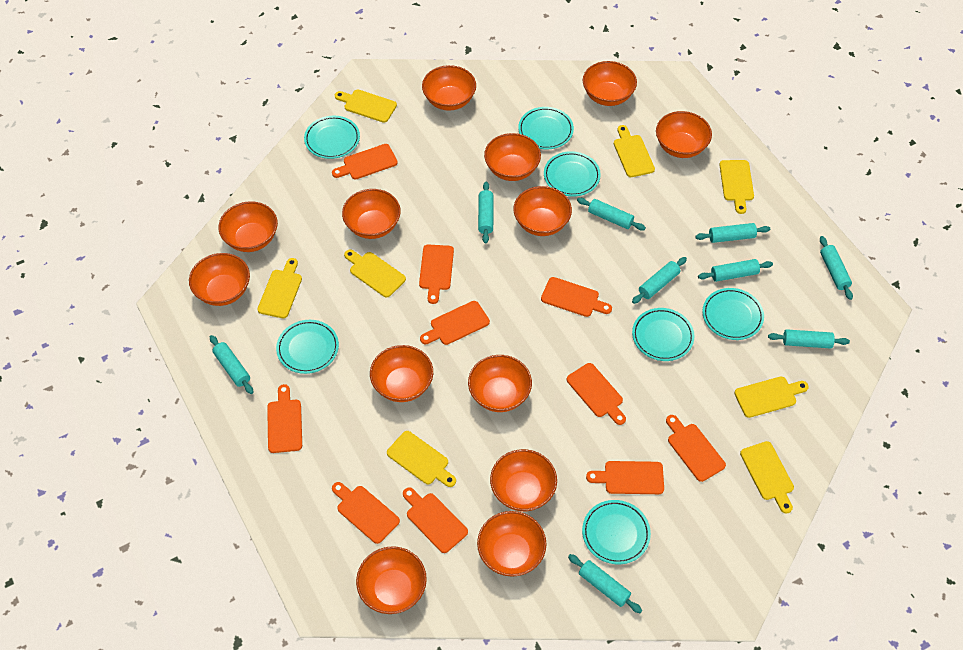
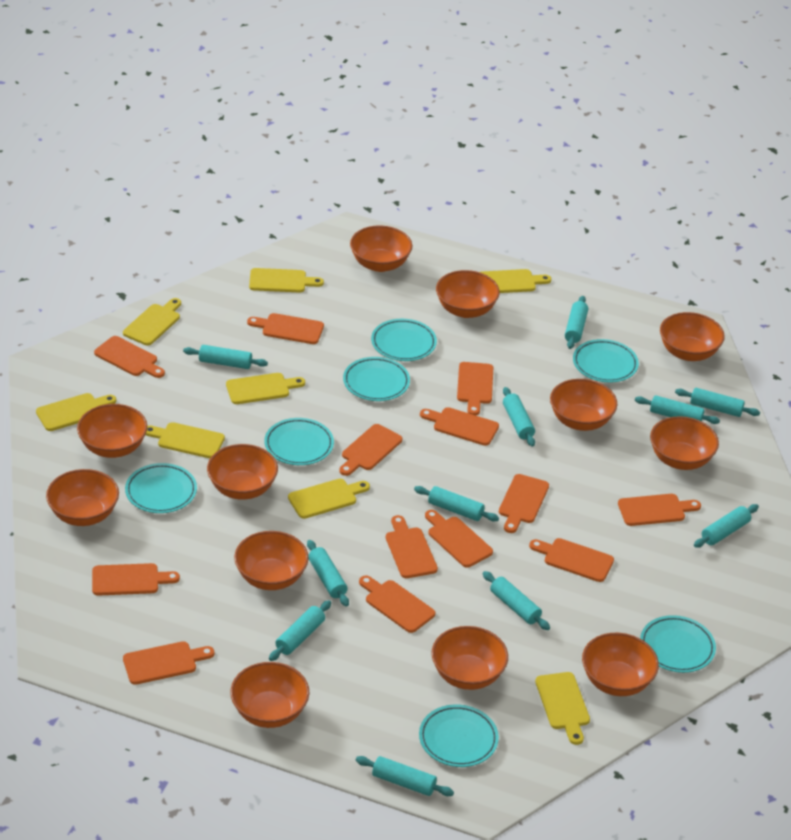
orange bowl: [189,253,250,306] [218,201,278,252] [342,189,401,239] [356,546,427,614] [370,345,433,402] [422,65,476,111] [468,355,532,412] [477,511,547,577] [484,133,541,181] [490,449,557,512] [513,186,572,236] [583,61,637,106] [656,111,712,158] = 13 -> [46,469,119,526] [77,404,147,458] [207,444,278,500] [230,662,309,728] [234,531,309,590] [350,225,412,272] [431,626,508,690] [436,270,500,318] [550,379,617,431] [582,633,659,696] [650,416,719,470] [660,312,725,361] = 12
orange cutting board: [267,384,302,453] [332,144,398,179] [332,482,400,544] [403,487,468,553] [419,244,454,304] [420,301,490,345] [541,277,612,317] [567,363,626,425] [586,461,664,494] [666,415,726,482] = 10 -> [92,563,180,596] [94,336,165,378] [123,641,214,685] [247,313,324,344] [339,424,402,476] [359,575,435,633] [386,515,438,578] [420,407,499,446] [425,510,493,568] [457,362,493,415] [499,474,549,533] [529,538,614,582] [618,494,701,526] = 13
turquoise rolling pin: [210,335,254,394] [478,182,494,243] [568,554,642,613] [577,198,646,231] [632,257,687,304] [695,223,770,243] [698,259,773,282] [768,329,850,349] [820,236,853,300] = 9 -> [183,345,268,369] [269,600,331,661] [307,540,349,607] [356,756,454,796] [414,486,499,522] [483,571,550,630] [503,387,535,447] [565,296,588,349] [635,395,720,424] [675,388,760,417] [694,504,759,548] = 11

